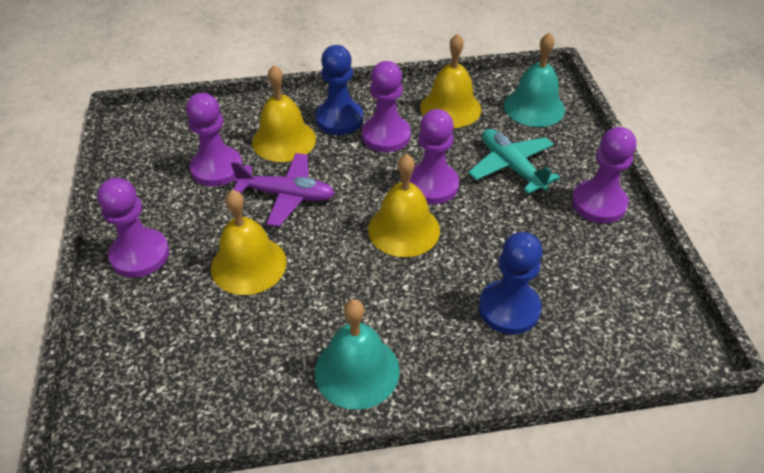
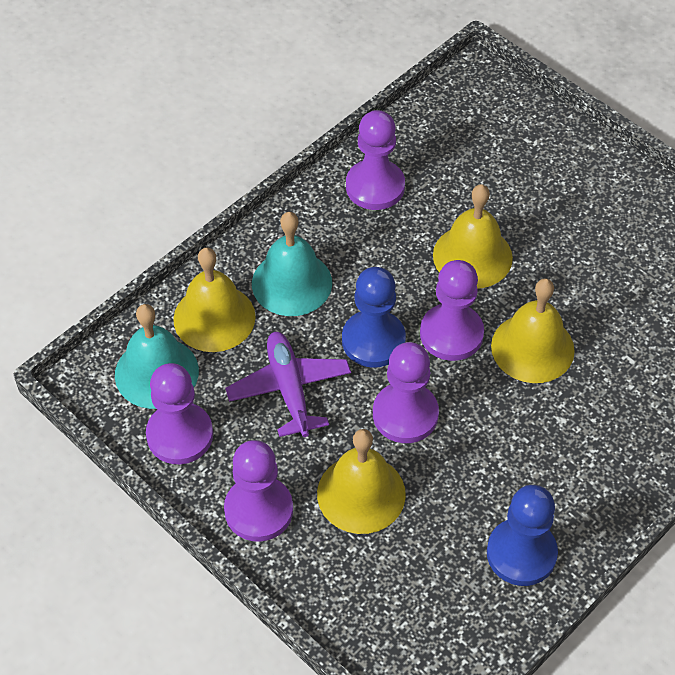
turquoise plane: [468,129,560,194] = 1 -> none = 0

